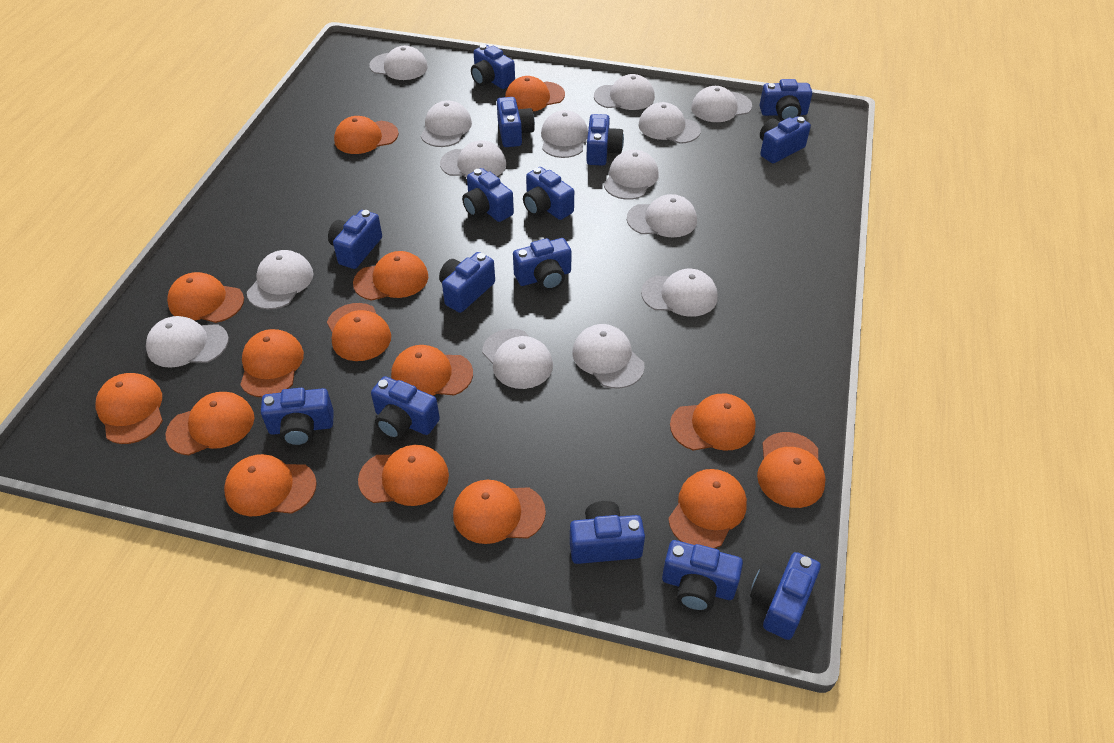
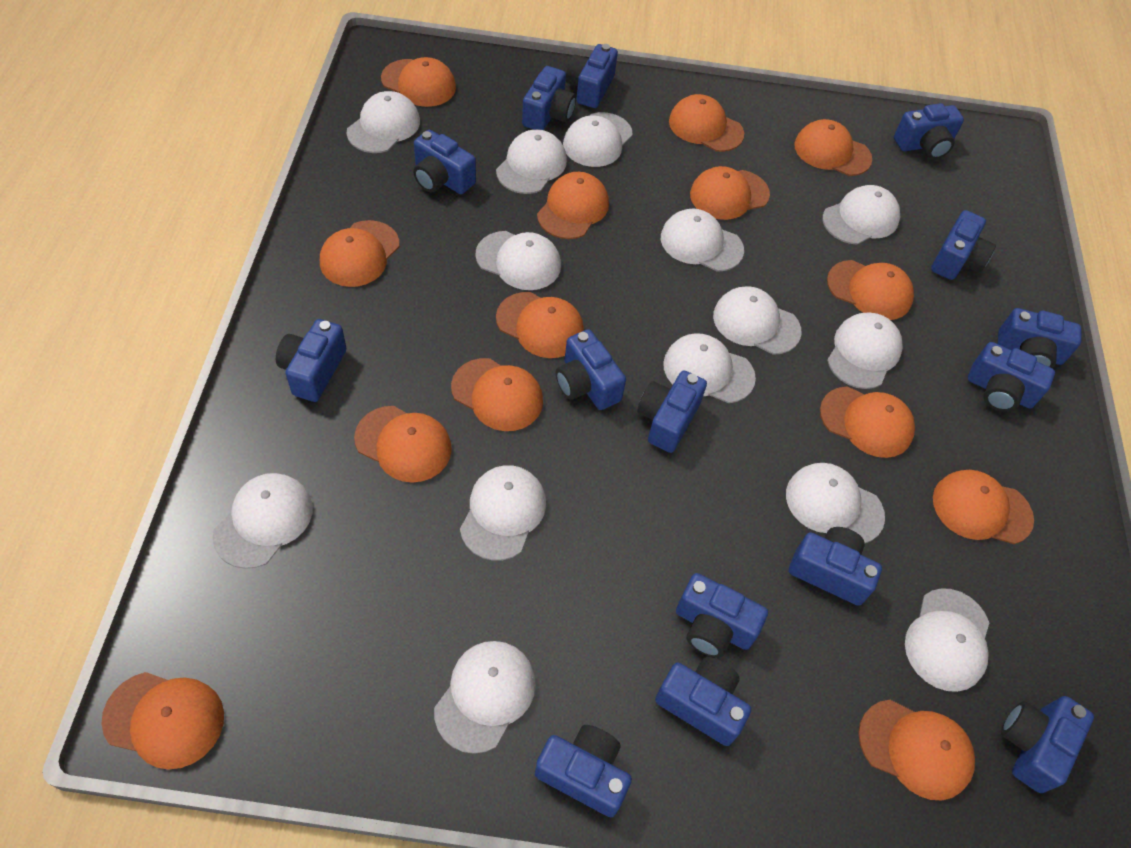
orange cap: [96,373,163,444] [166,392,254,455] [167,272,244,323] [224,454,317,516] [240,329,304,397] [327,303,391,361] [334,116,399,154] [353,251,428,301] [358,445,449,506] [391,345,473,396] [453,480,546,544] [505,76,565,111] [668,469,747,549] [670,394,756,451] [757,432,826,508] = 15 -> [102,672,224,770] [320,220,399,287] [354,406,452,483] [381,57,456,107] [451,358,543,431] [496,292,584,358] [537,172,609,239] [669,94,744,152] [690,166,770,220] [794,119,872,176] [820,386,915,458] [827,260,914,320] [858,700,975,800] [933,470,1034,544] = 14

